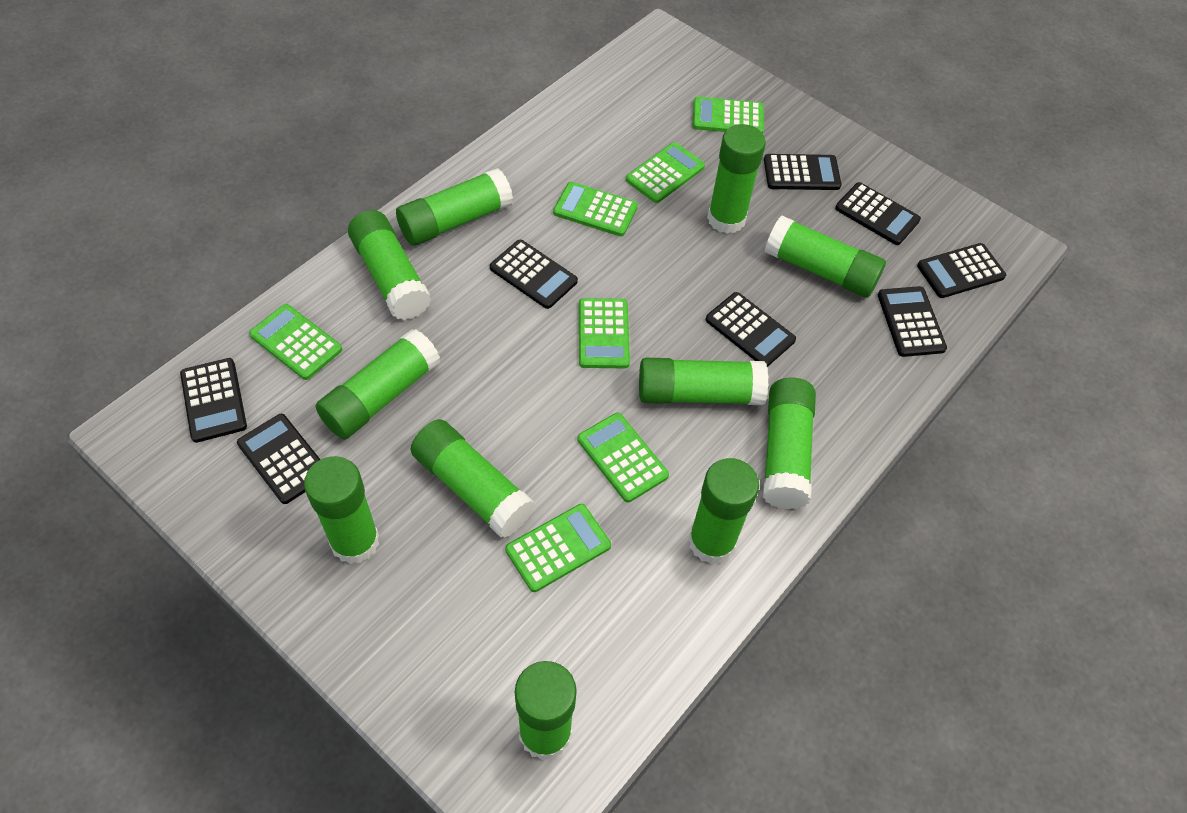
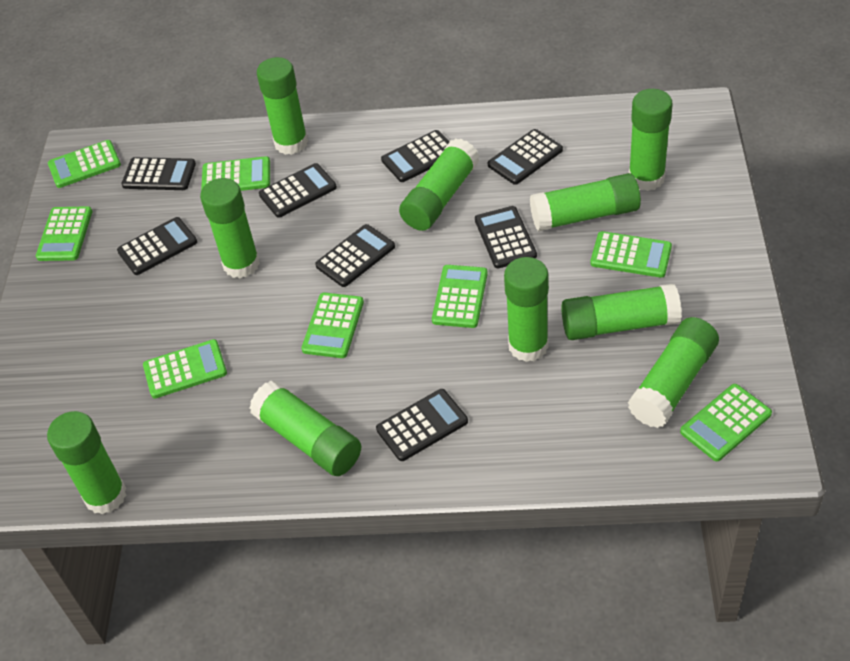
green calculator: [249,304,342,380] [505,504,611,592] [553,182,638,236] [578,413,669,502] [579,298,630,368] [626,142,705,203] [692,97,764,133] = 7 -> [36,206,92,261] [48,140,121,188] [143,339,227,398] [201,156,270,191] [301,293,364,358] [432,265,488,328] [590,231,672,278] [680,384,772,461] = 8
green glue stick: [304,456,379,564] [315,329,440,439] [348,210,431,320] [396,168,513,246] [411,419,535,538] [515,661,577,760] [639,358,768,405] [688,458,759,564] [707,124,766,234] [763,378,816,509] [765,215,886,298] = 11 -> [47,411,126,514] [200,178,260,278] [249,381,361,476] [257,57,308,155] [399,138,479,231] [504,257,549,362] [530,173,641,231] [561,284,682,340] [628,317,719,428] [629,89,673,191] = 10

